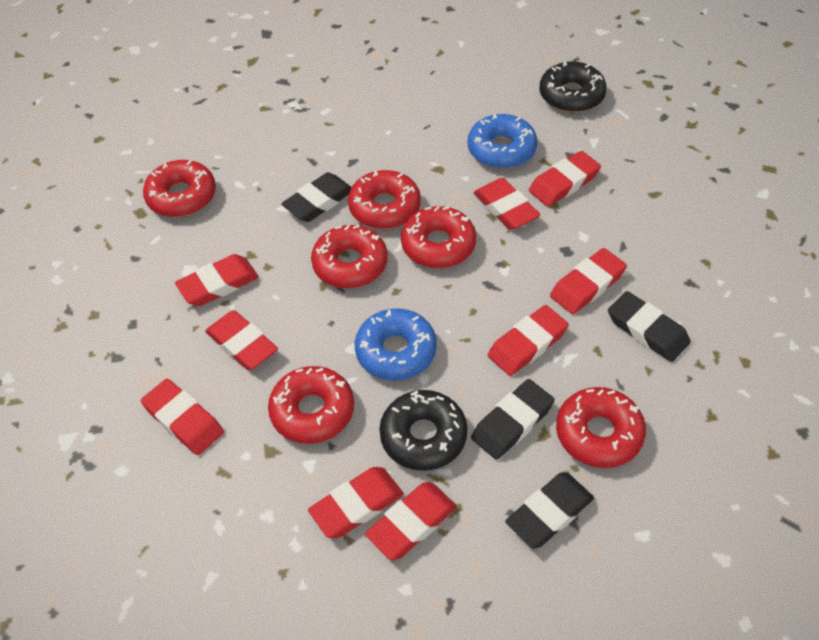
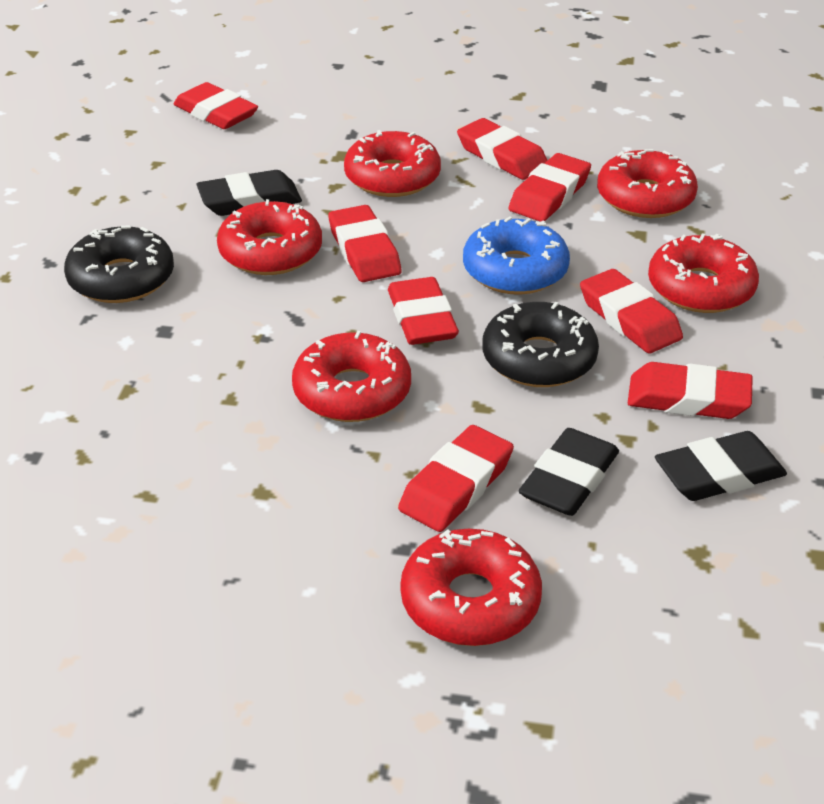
black eraser: [281,172,352,222] [471,379,555,460] [505,472,594,549] [608,291,691,362] = 4 -> [196,170,302,216] [519,428,619,516] [655,431,787,501] = 3
blue donut: [355,308,437,380] [467,114,537,169] = 2 -> [463,216,570,295] = 1
red eraser: [141,379,224,455] [175,254,259,306] [205,310,278,370] [308,467,404,538] [365,482,457,560] [474,178,540,230] [488,305,569,376] [529,151,601,207] [550,248,627,314] = 9 -> [173,82,258,129] [328,205,401,282] [388,277,459,345] [398,425,514,532] [457,118,548,180] [508,153,591,222] [580,269,683,353] [628,362,753,419] = 8

